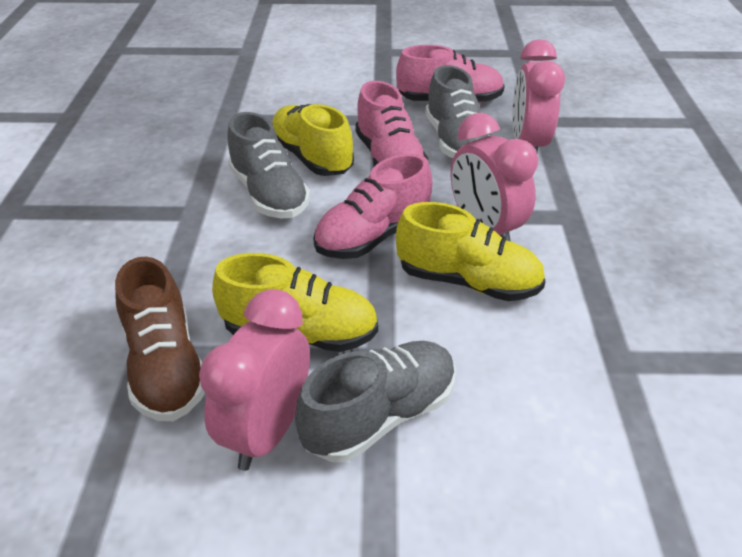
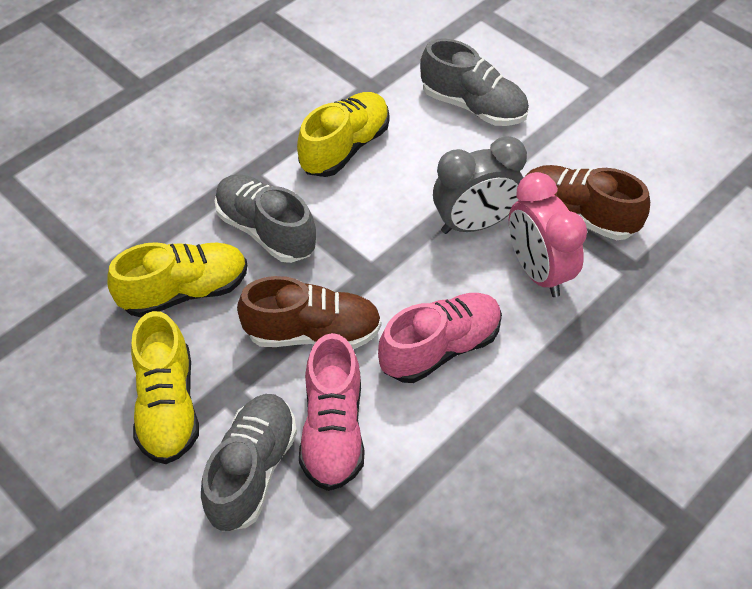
brown shoe: [115,257,205,421] = 1 -> [237,276,382,349] [526,165,650,240] = 2
grey clock: none = 0 -> [433,136,527,234] = 1
pink clock: [199,289,310,471] [451,113,538,242] [513,39,565,152] = 3 -> [509,172,587,297] = 1
pink shoe: [313,154,432,259] [355,81,428,167] [396,45,505,103] = 3 -> [299,333,364,491] [378,293,502,383] = 2

